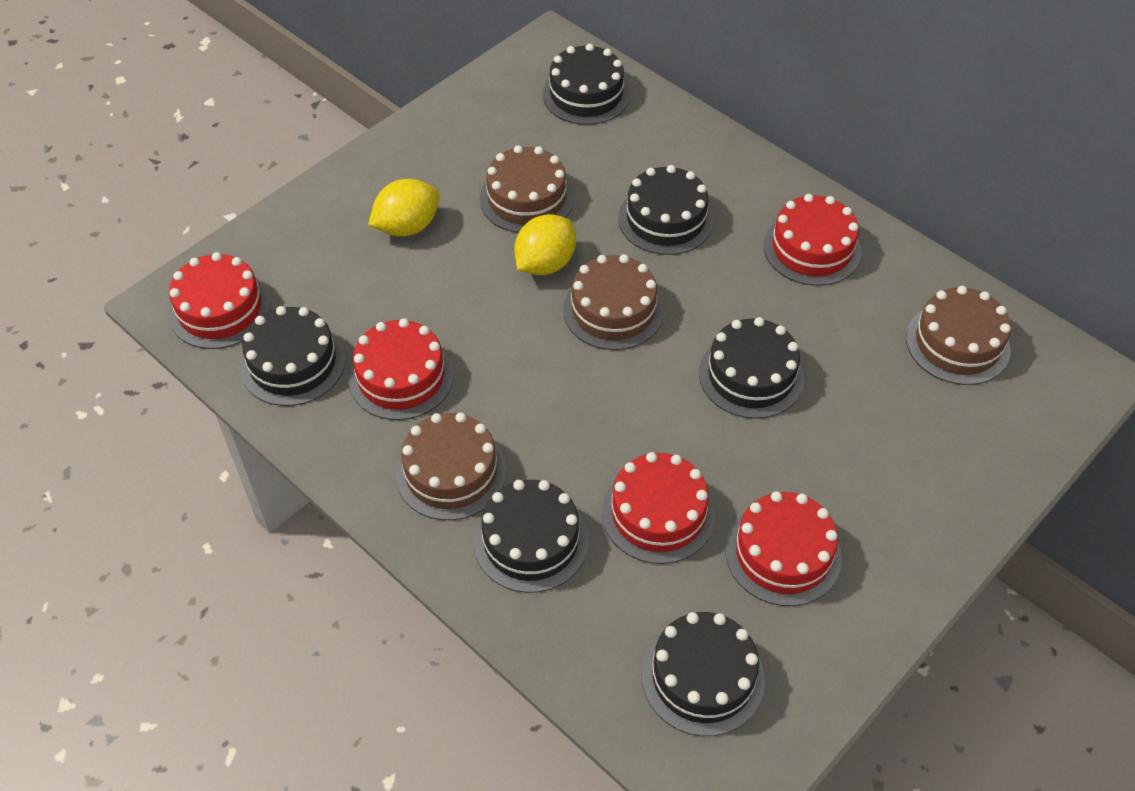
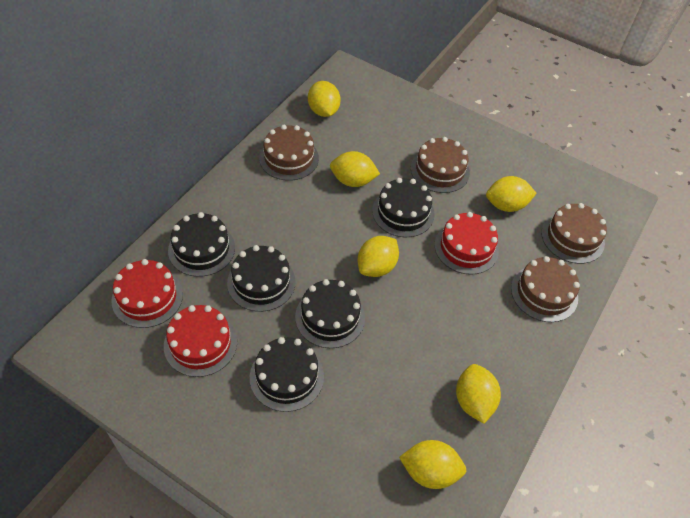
black cake: [240,306,346,406] [474,480,589,593] [543,44,630,125] [618,165,714,255] [641,612,765,736] [699,317,804,419] = 6 -> [168,212,235,277] [227,245,296,312] [250,337,324,412] [295,279,365,348] [372,178,434,237] = 5
red cake: [168,252,271,349] [348,318,454,420] [602,452,715,564] [725,491,842,606] [764,194,862,286] = 5 -> [111,259,183,328] [164,305,237,377] [435,212,499,275] = 3
yellow lemon: [368,179,440,236] [514,214,576,275] = 2 -> [308,81,341,117] [330,151,380,187] [357,236,399,277] [399,440,466,489] [456,364,501,424] [486,176,537,212] = 6

